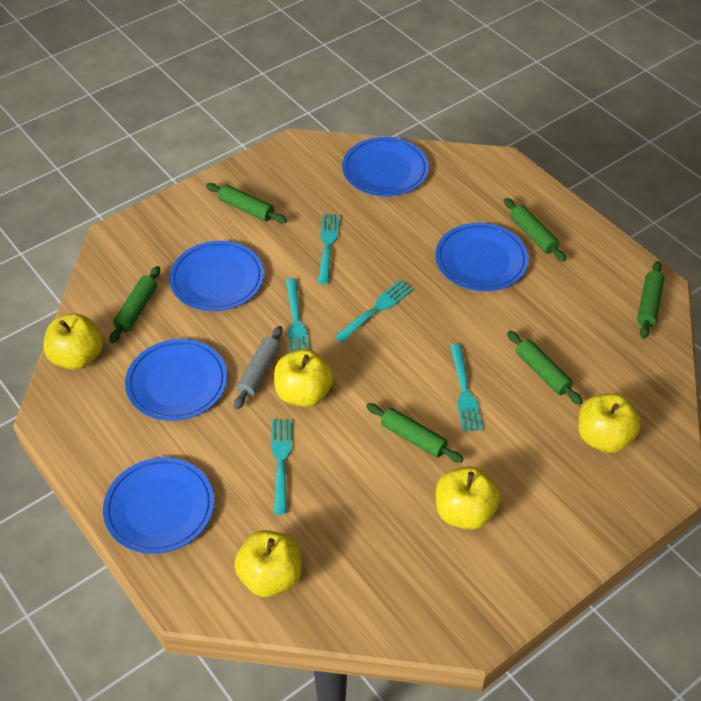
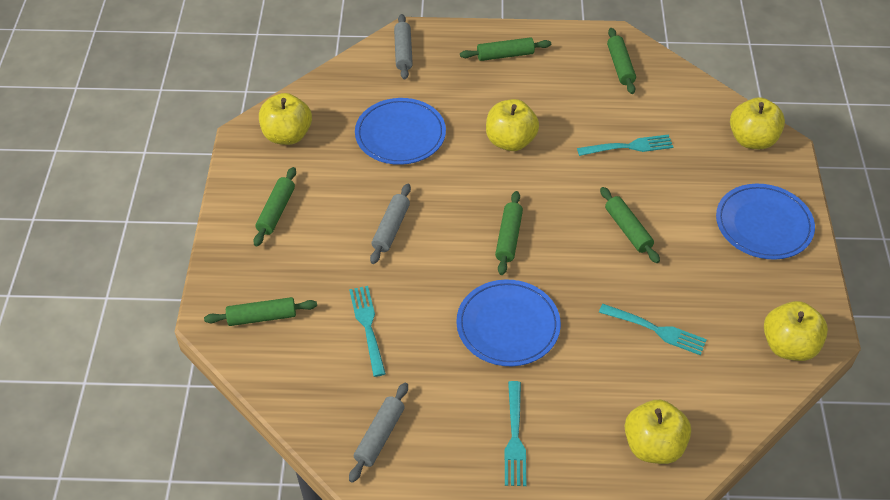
blue plate: [103,458,214,554] [125,339,227,421] [169,241,264,311] [342,137,429,197] [435,223,529,291] = 5 -> [355,98,446,165] [456,279,561,366] [716,184,815,260] = 3
grey rolling pin: [234,326,283,409] = 1 -> [349,382,408,483] [370,184,411,264] [394,14,413,80] = 3
turquoise fork: [271,419,291,515] [286,278,309,352] [318,214,340,284] [334,280,413,342] [450,344,483,432] = 5 -> [349,286,386,377] [505,381,527,486] [577,134,673,156] [599,304,707,355] = 4

